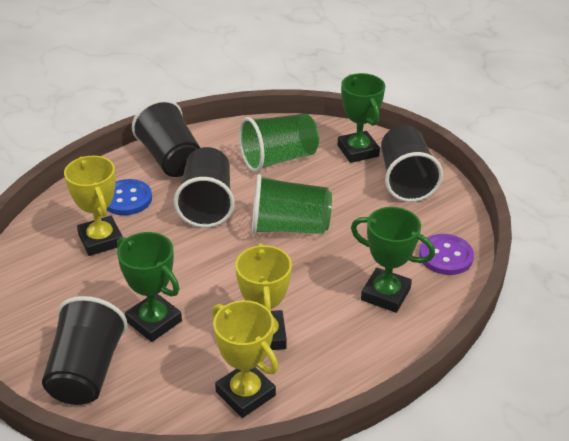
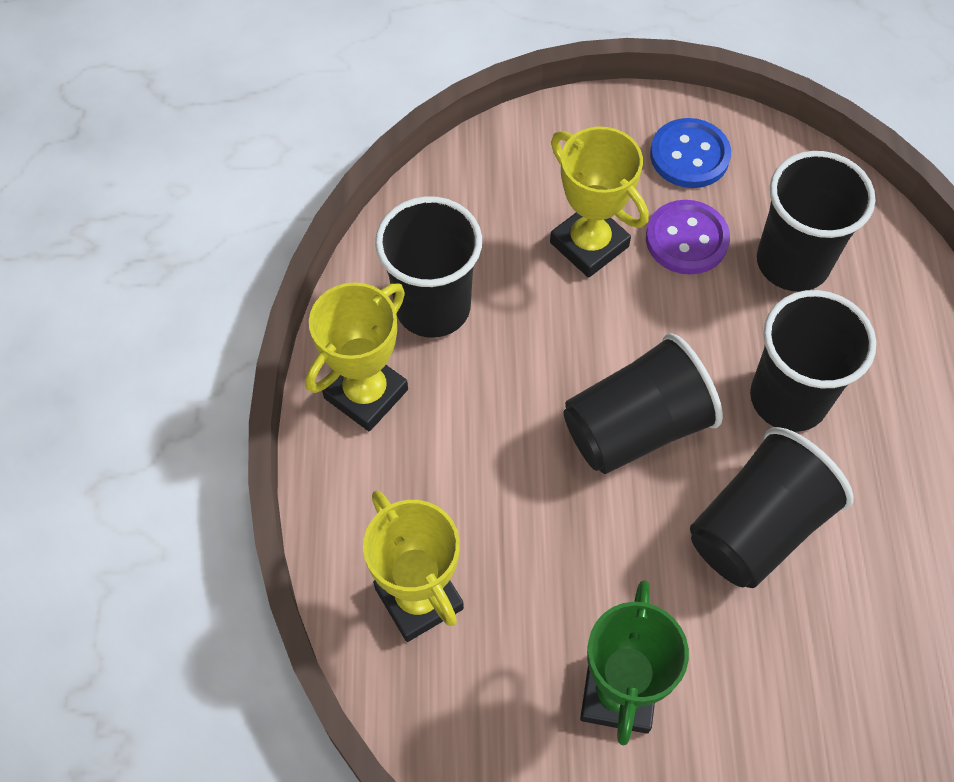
black cup: [42,296,127,405] [132,99,200,177] [174,147,235,228] [381,125,443,202] = 4 -> [375,196,482,338] [563,333,723,474] [690,427,854,588] [750,290,876,432] [757,151,876,292] = 5
green cup: [239,113,319,172] [252,174,332,234] = 2 -> none = 0
green trophy: [117,232,182,342] [338,73,385,163] [351,207,435,313] = 3 -> [580,580,689,745] = 1

